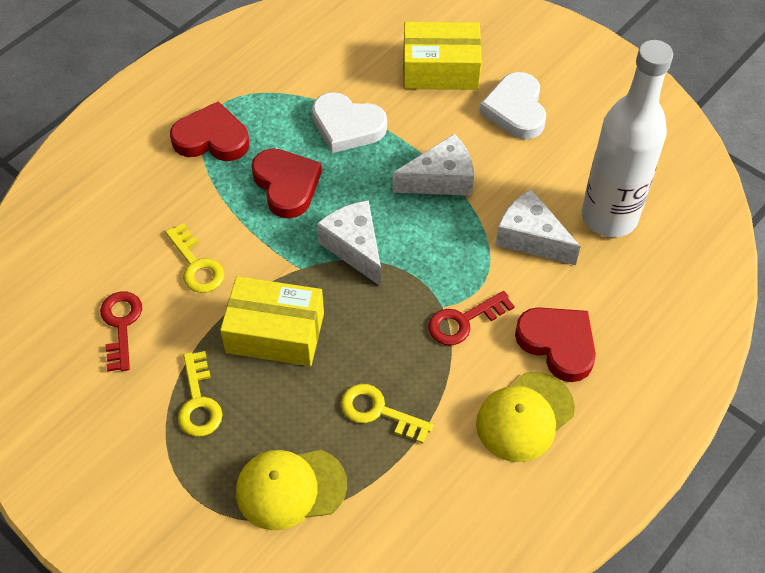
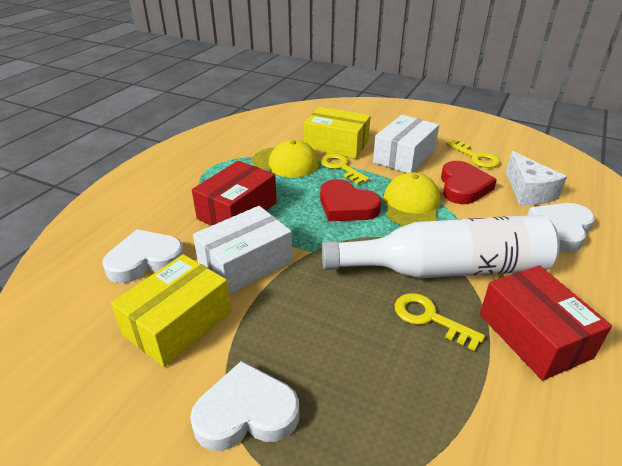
red box: none = 0 -> [192,160,277,226] [480,265,612,381] = 2
red heart: [170,101,249,161] [251,148,322,218] [515,307,596,382] = 3 -> [320,179,381,221] [441,161,497,204] = 2
red key: [100,292,142,371] [428,291,515,345] = 2 -> none = 0
white box: none = 0 -> [193,206,292,295] [373,115,439,173] = 2
white cheese: [317,200,381,286] [393,134,474,196] [495,189,581,265] = 3 -> [506,151,567,205] = 1
white heart: [312,92,387,153] [479,72,546,139] = 2 -> [102,229,185,283] [190,361,299,451] [527,203,595,253] = 3

